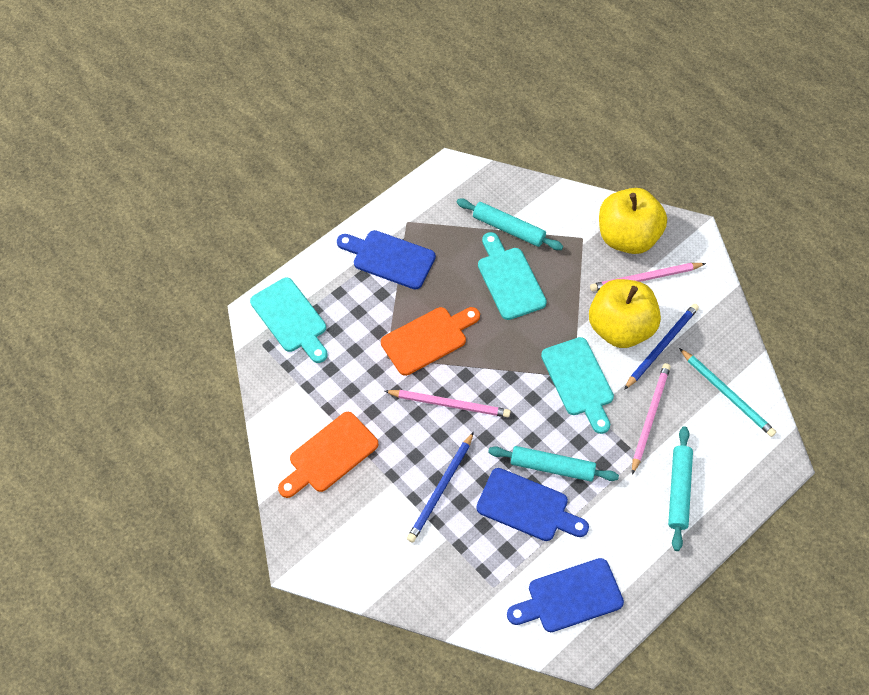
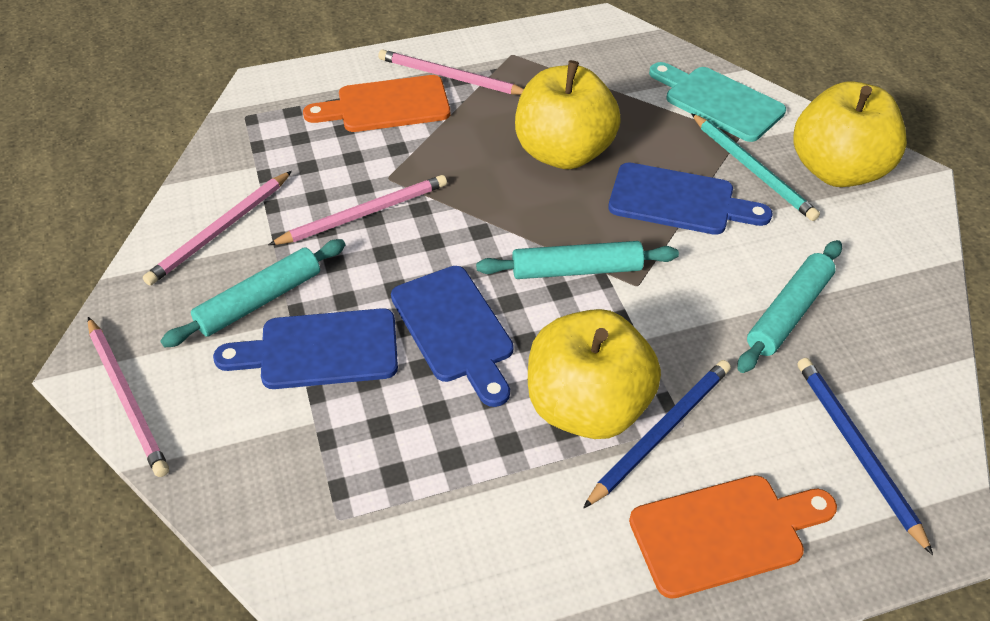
pink pencil: [385,390,510,417] [590,263,706,291] [632,363,671,475] = 3 -> [88,317,169,477] [143,171,292,286] [268,175,447,245] [378,49,524,95] = 4
turquoise cutting board: [250,278,328,363] [478,232,547,320] [541,337,614,434] = 3 -> [649,62,786,142] = 1
yellow apple: [589,279,661,348] [599,188,667,254] = 2 -> [515,60,621,169] [528,309,661,439] [793,81,907,187] = 3

